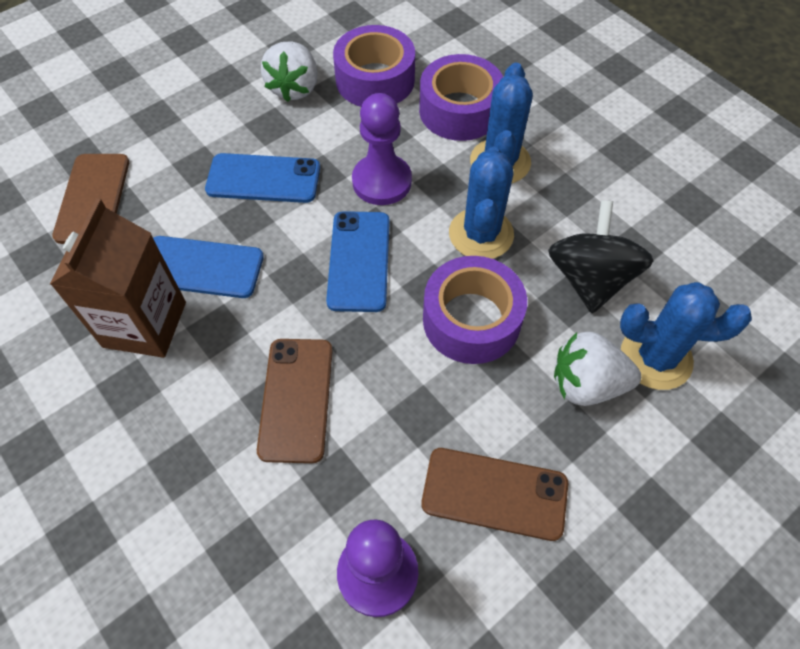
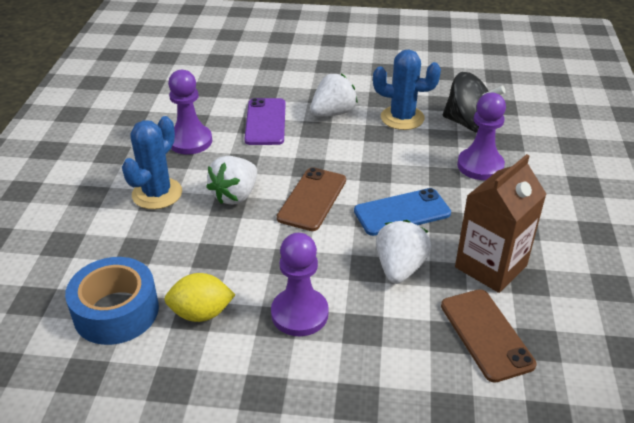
blue cactus: [449,147,514,259] [470,62,533,184] [620,282,752,390] = 3 -> [122,116,182,209] [373,49,441,130] = 2
blue phone: [153,236,264,298] [205,153,320,203] [326,211,390,312] = 3 -> [354,188,451,236] = 1
blue tape: none = 0 -> [65,257,159,345] = 1
brown phone: [52,154,129,244] [257,339,333,463] [421,448,568,541] = 3 -> [277,167,346,231] [441,289,536,383] = 2
purple pawn: [337,520,418,617] [352,93,412,205] = 2 -> [168,70,212,154] [271,233,329,336] [457,93,506,180] = 3
purple phone: none = 0 -> [244,98,286,145] = 1
purple tape: [333,25,415,107] [419,54,503,141] [423,256,527,364] = 3 -> none = 0
white strawberry: [261,41,318,102] [554,332,641,406] = 2 -> [206,156,257,205] [310,74,358,117] [376,220,431,284] = 3
yellow lemon: none = 0 -> [164,273,235,322] = 1

